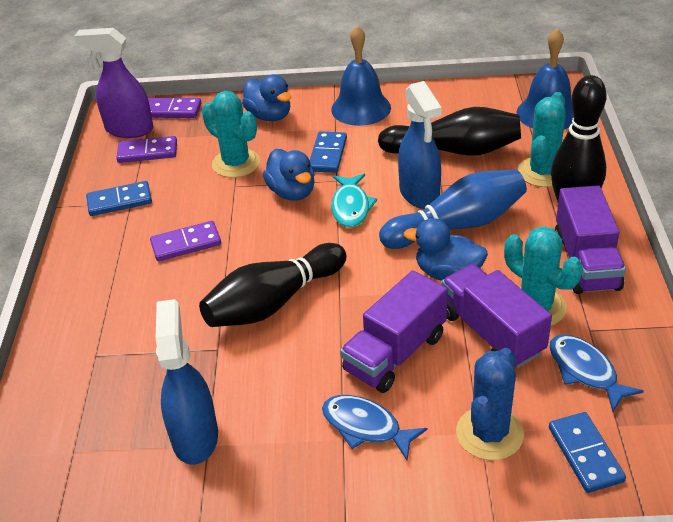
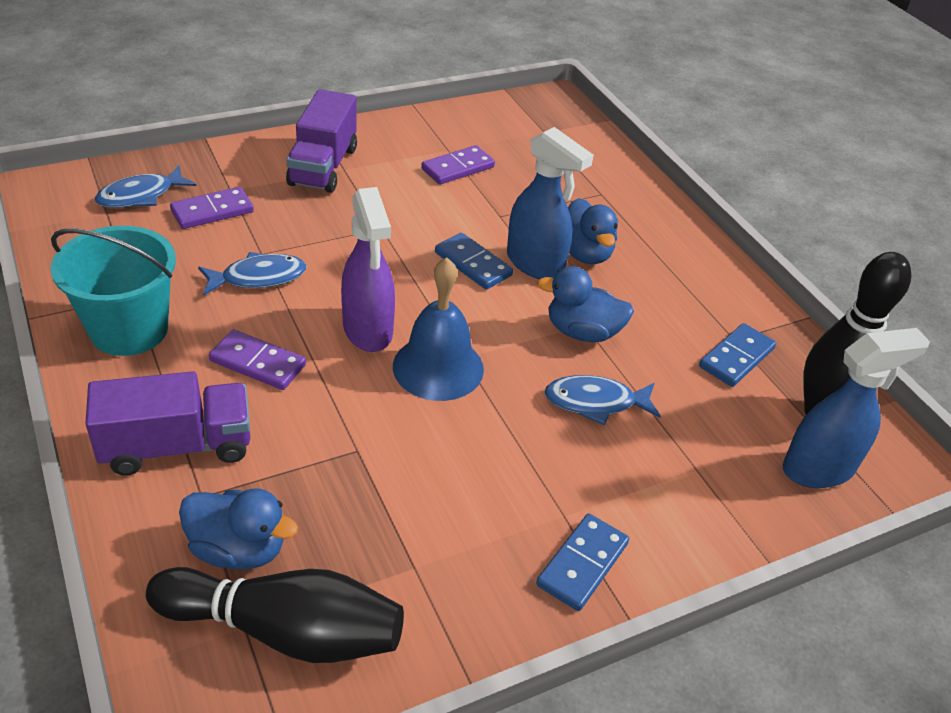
black bowling pin: [199,243,346,327] [378,107,521,156] [551,75,607,202] = 3 -> [146,567,404,663] [803,252,911,414] = 2
blue bell: [331,25,391,126] [517,28,574,129] = 2 -> [393,257,484,401] = 1
blue bowling pin: [379,170,527,249] = 1 -> none = 0
blue cactus: [456,348,524,460] = 1 -> none = 0
blue fish: [322,395,427,460] [549,334,644,411] = 2 -> [95,165,197,208] [198,252,306,295] [544,375,661,425] = 3
purple truck: [340,270,448,393] [441,264,552,368] [555,185,626,294] = 3 -> [85,371,250,475] [286,89,357,193] = 2
turquoise bucket: none = 0 -> [51,226,176,356] = 1
turquoise cactus: [202,91,260,178] [504,226,583,326] [518,92,566,187] = 3 -> none = 0
turquoise fish: [331,174,377,228] = 1 -> none = 0

